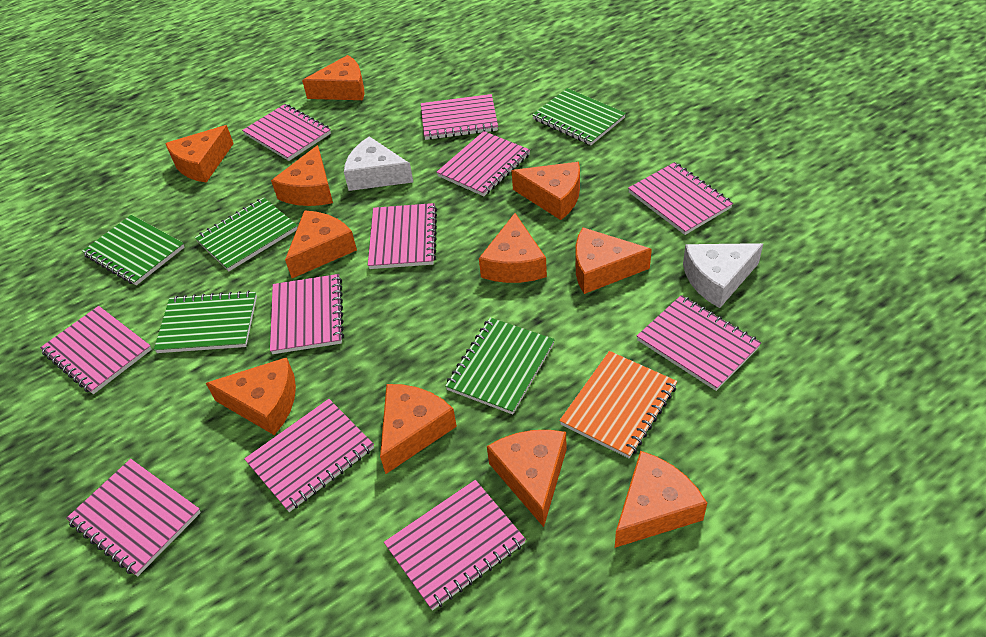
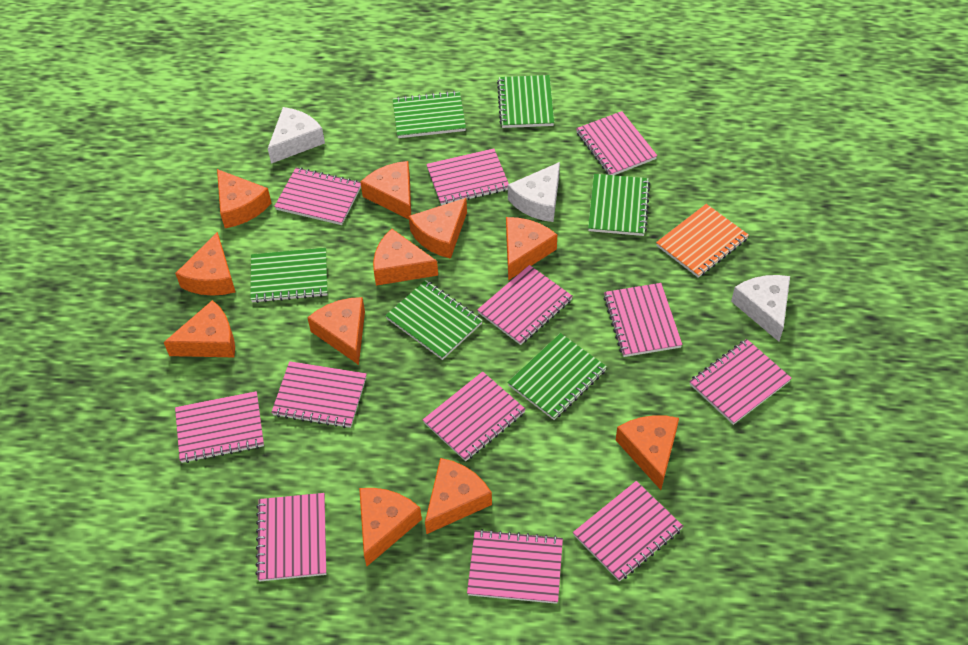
green notebook: [82,215,185,285] [154,290,257,353] [195,197,297,271] [445,318,555,415] [532,88,626,145] = 5 -> [250,248,327,303] [385,280,483,360] [393,91,466,138] [497,75,554,128] [507,333,607,420] [588,174,650,236] = 6
pink notebook: [40,306,152,394] [66,459,201,576] [242,104,331,161] [244,399,374,512] [270,274,344,354] [368,203,437,269] [384,480,526,611] [421,94,498,140] [437,131,530,196] [628,162,733,235] [637,295,761,391] = 11 -> [175,391,264,463] [255,493,326,581] [271,361,367,428] [274,167,361,225] [423,371,526,461] [426,148,509,206] [467,529,563,604] [477,265,573,345] [573,481,683,582] [576,111,657,175] [603,283,683,357] [689,339,792,425] = 12
white cheese: [344,136,413,191] [683,243,763,308] = 2 -> [268,107,325,164] [508,162,560,222] [731,275,790,342] = 3

